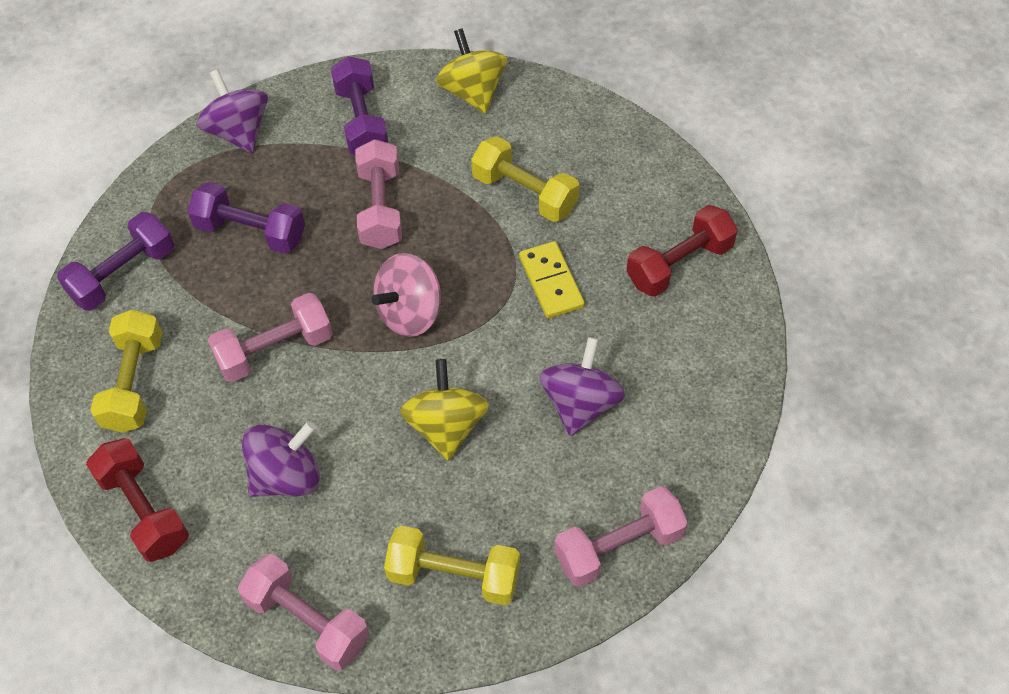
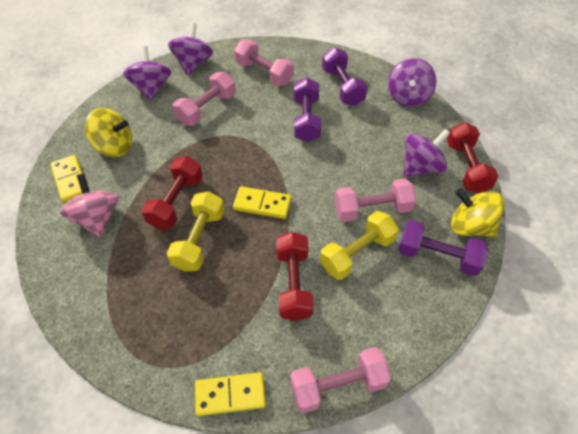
purple spinning top: [197,69,268,153] [242,421,320,497] [539,337,625,436] = 3 -> [123,46,171,101] [168,23,213,76] [388,58,437,107] [404,129,450,177] = 4
red dumbbell: [86,438,189,562] [626,205,738,297] = 2 -> [142,156,203,229] [276,232,313,321] [447,122,498,193] = 3
yellow domino: [519,241,585,318] = 1 -> [50,155,83,202] [195,372,266,416] [233,186,291,219] = 3
yellow dumbbell: [90,309,163,433] [384,526,520,605] [471,136,579,222] = 3 -> [167,191,224,271] [320,211,399,280] = 2

